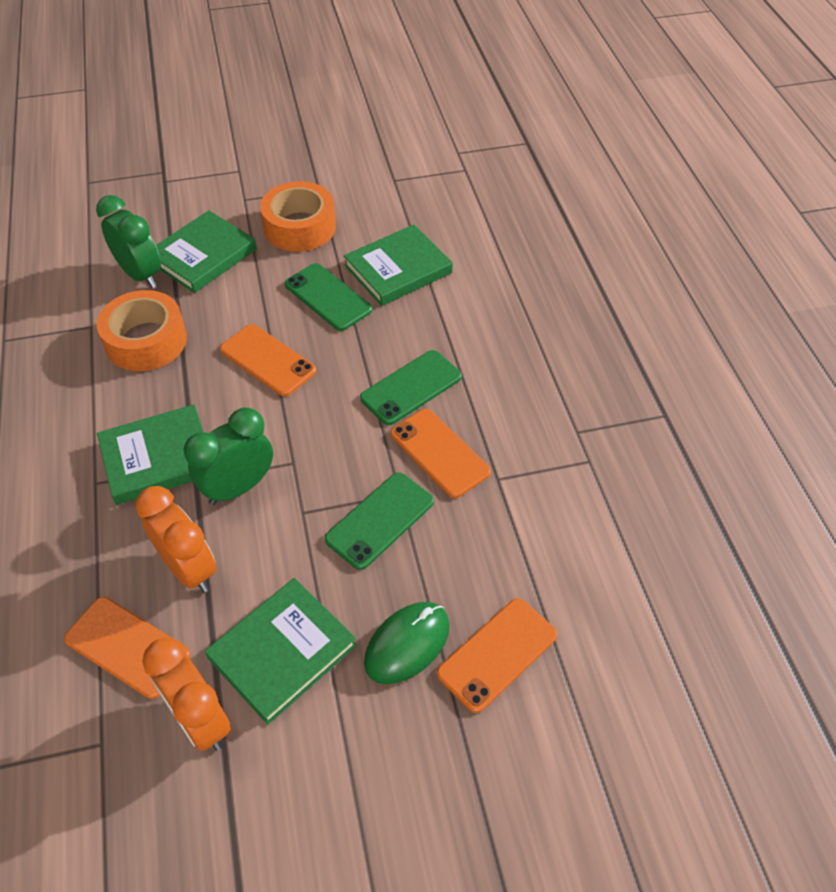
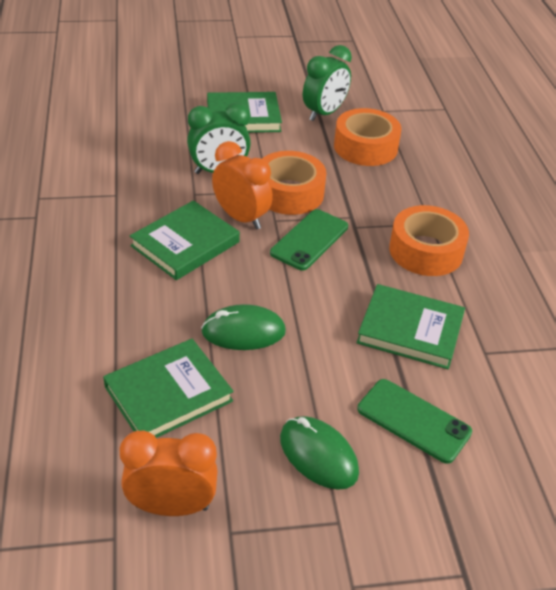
green mouse: [364,602,450,684] = 1 -> [201,304,286,350] [280,416,359,490] = 2
green phone: [285,263,372,331] [325,472,434,570] [360,350,462,425] = 3 -> [270,209,348,270] [357,379,472,464] = 2
orange phone: [64,597,190,699] [220,324,316,396] [391,409,491,498] [437,598,557,713] = 4 -> none = 0
orange tape: [97,290,187,371] [260,181,336,252] = 2 -> [262,151,326,215] [334,108,401,166] [389,205,469,276] = 3

